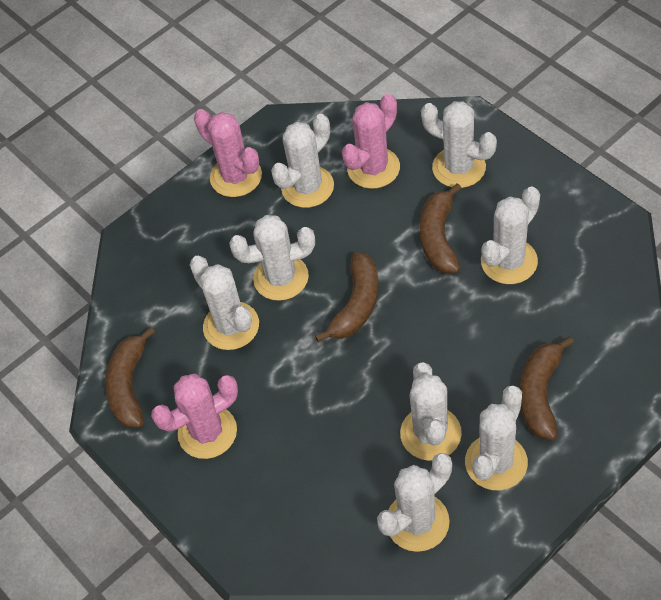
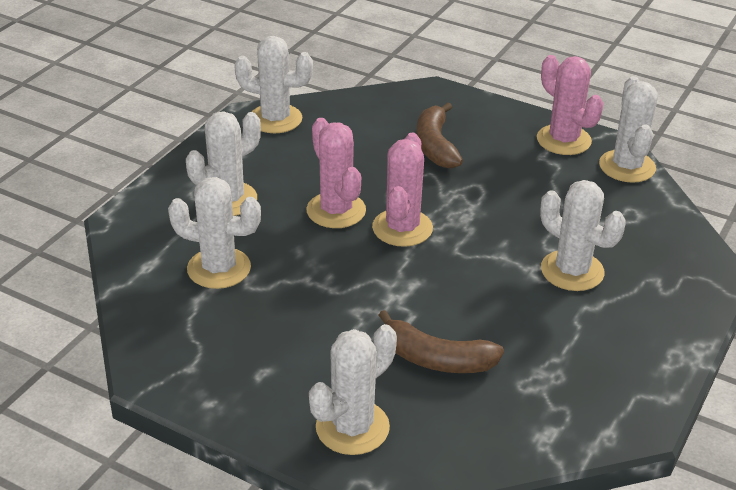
brown banana: [105,327,155,428] [315,252,379,342] [420,183,462,273] [520,336,574,440] = 4 -> [379,310,504,373] [417,103,463,169] = 2
white cactus: [189,256,259,350] [229,215,315,301] [271,114,334,208] [377,453,452,552] [400,362,462,461] [421,101,497,188] [465,386,528,490] [481,187,540,284] = 8 -> [168,177,261,289] [186,111,261,216] [234,36,313,133] [309,324,397,455] [540,180,626,291] [599,76,658,183] = 6

